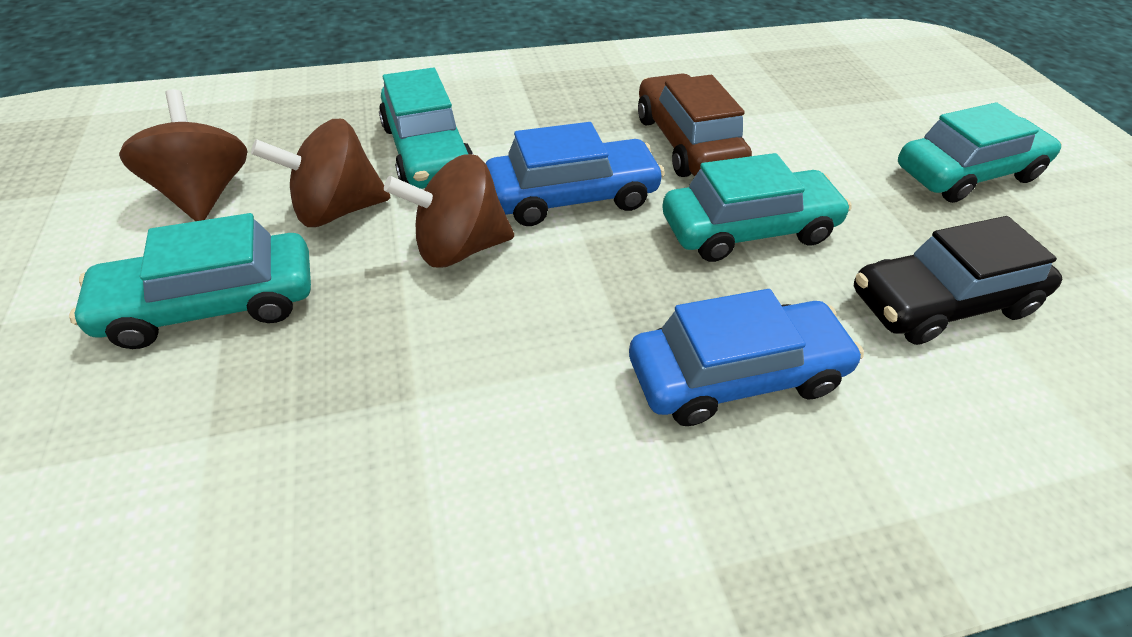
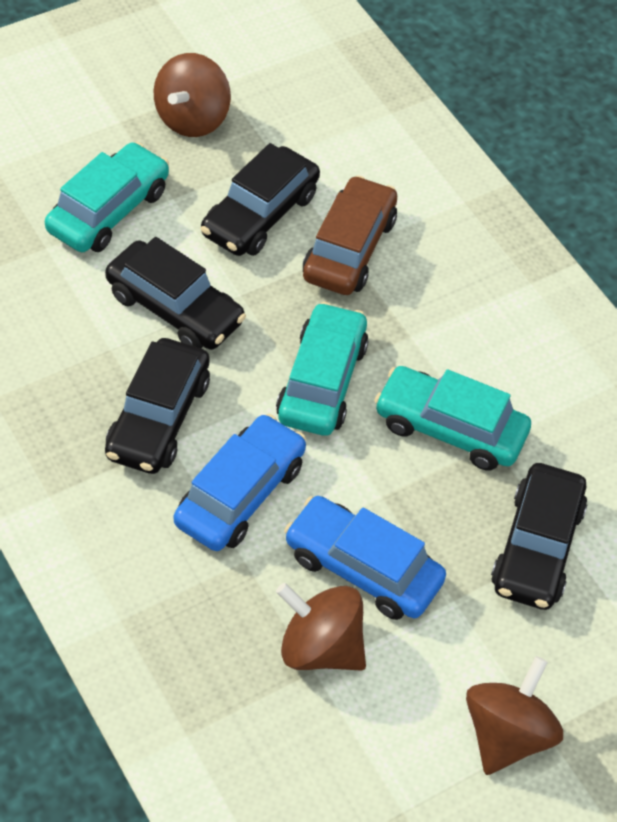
black car: [854,216,1062,345] = 1 -> [105,237,246,350] [105,338,210,474] [201,143,320,256] [491,463,587,610] = 4
turquoise car: [69,213,311,349] [379,68,473,189] [662,153,852,262] [898,102,1062,203] = 4 -> [45,142,169,252] [276,302,369,436] [374,366,531,471] = 3

